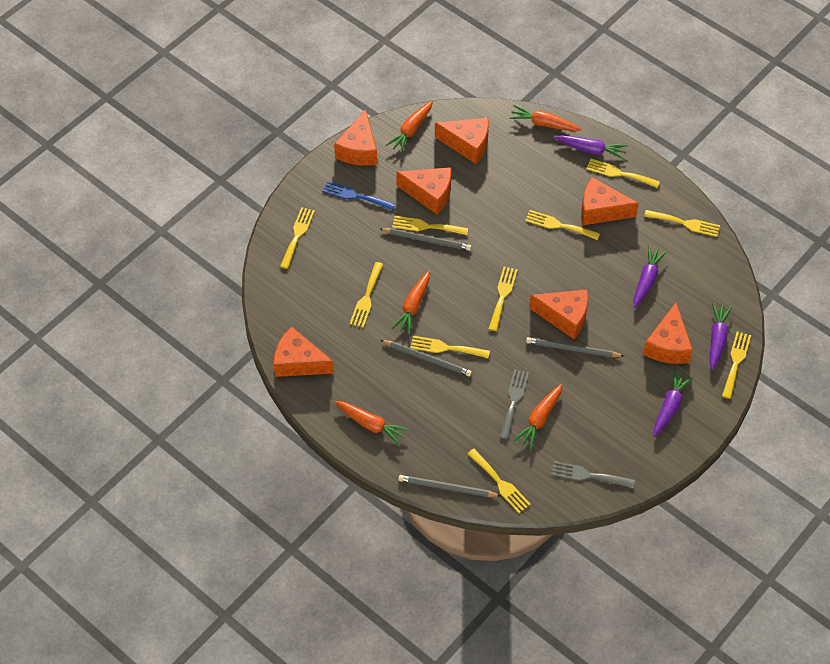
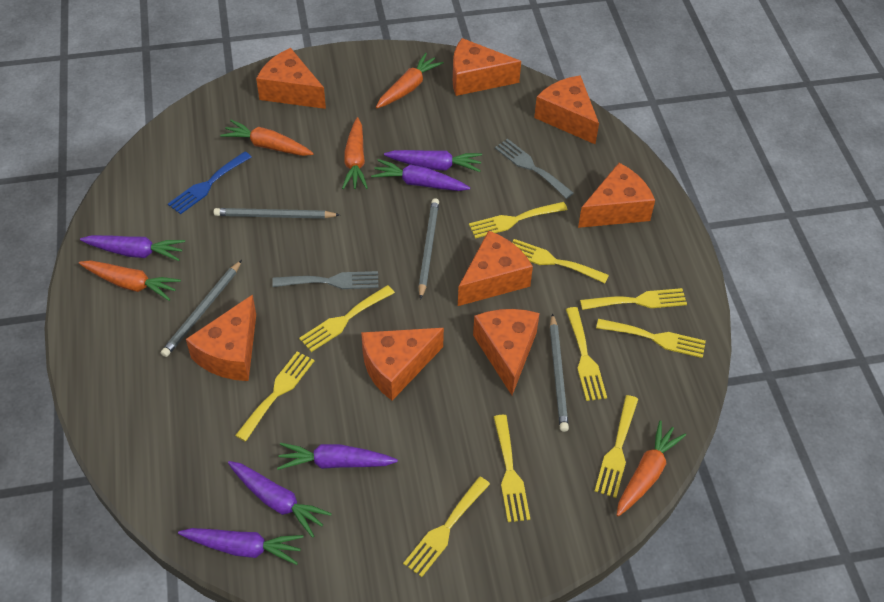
orange cheese: [274,326,334,377] [334,110,377,166] [396,167,451,215] [435,118,489,164] [529,289,588,340] [581,177,639,225] [643,302,693,364] = 7 -> [186,295,256,381] [256,48,326,109] [361,328,444,401] [453,38,521,96] [458,230,533,306] [473,309,540,395] [534,75,599,144] [578,163,655,228] = 8
purple carrot: [554,135,628,159] [633,245,667,308] [654,369,694,437] [709,303,732,371] = 4 -> [80,235,185,261] [178,528,304,565] [228,461,332,538] [277,443,398,470] [371,159,470,191] [384,150,482,172] = 6

